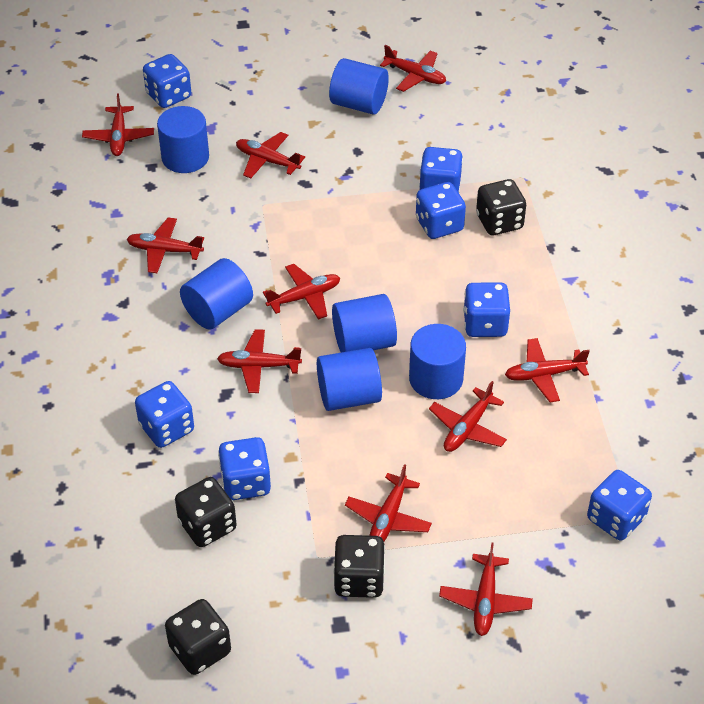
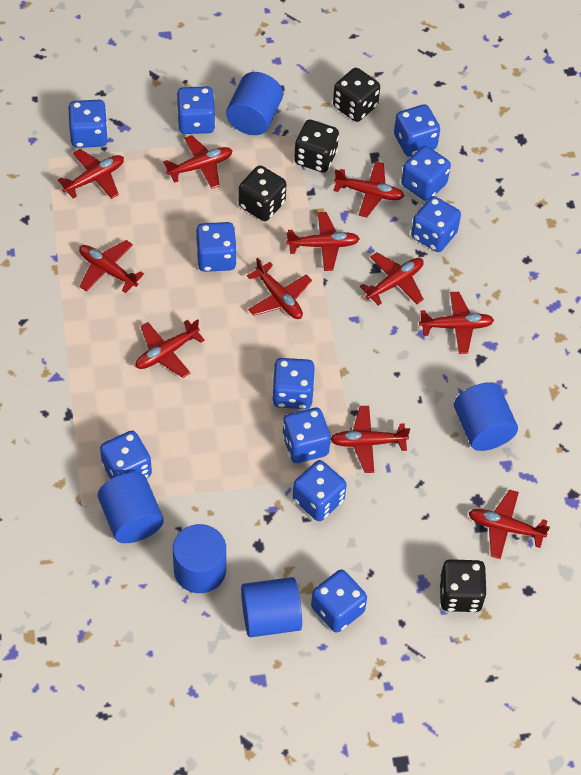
blue cylinder: [157,106,209,173] [180,258,253,329] [317,348,382,411] [329,58,389,114] [332,294,397,353] [409,324,466,399] = 6 -> [98,472,164,543] [173,524,226,593] [226,72,283,135] [241,577,302,637] [454,382,518,451] = 5
blue dice: [135,381,194,448] [143,54,191,108] [218,437,271,500] [416,182,466,239] [419,147,463,193] [463,282,510,337] [587,470,652,541] = 7 -> [69,100,108,148] [100,431,152,479] [176,86,216,134] [196,222,237,272] [272,358,315,409] [282,408,331,463] [293,460,347,521] [311,569,367,633] [394,104,440,157] [401,146,451,201] [411,196,461,252] = 11
red plane: [82,94,154,156] [127,217,204,273] [217,329,302,393] [236,132,305,178] [263,264,340,320] [345,464,432,541] [380,45,446,92] [429,381,507,452] [439,542,533,636] [505,338,590,403] = 10 -> [58,149,124,199] [79,240,144,293] [135,319,205,378] [164,135,233,189] [247,258,312,319] [286,212,360,271] [331,406,410,473] [333,161,404,217] [359,252,424,306] [419,292,494,354] [469,489,550,559] = 11

